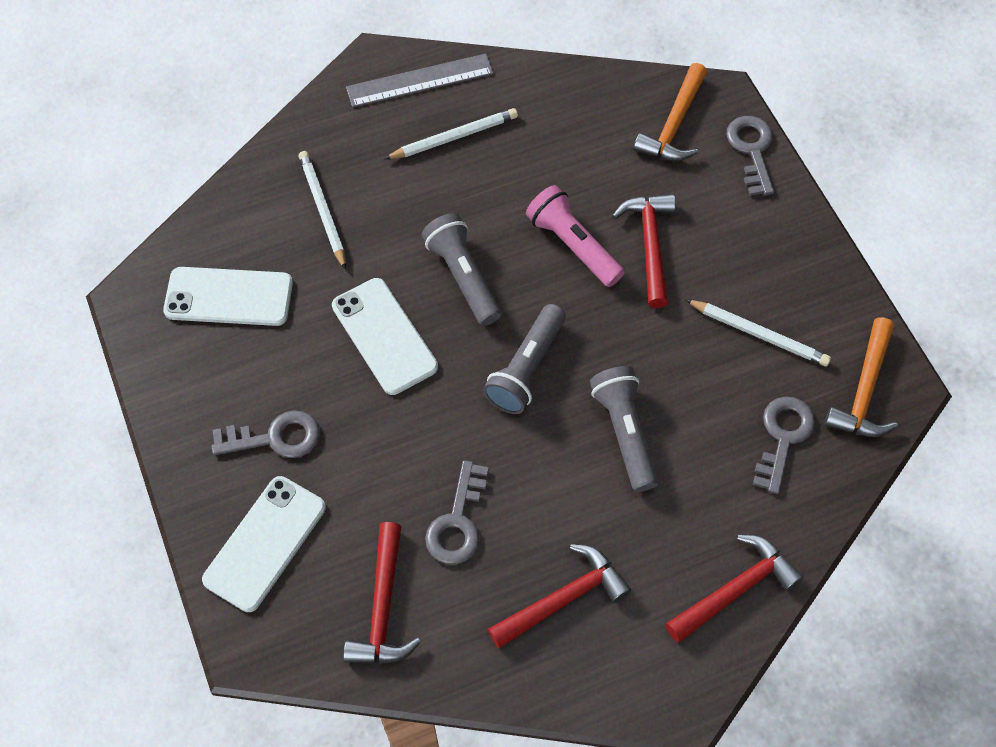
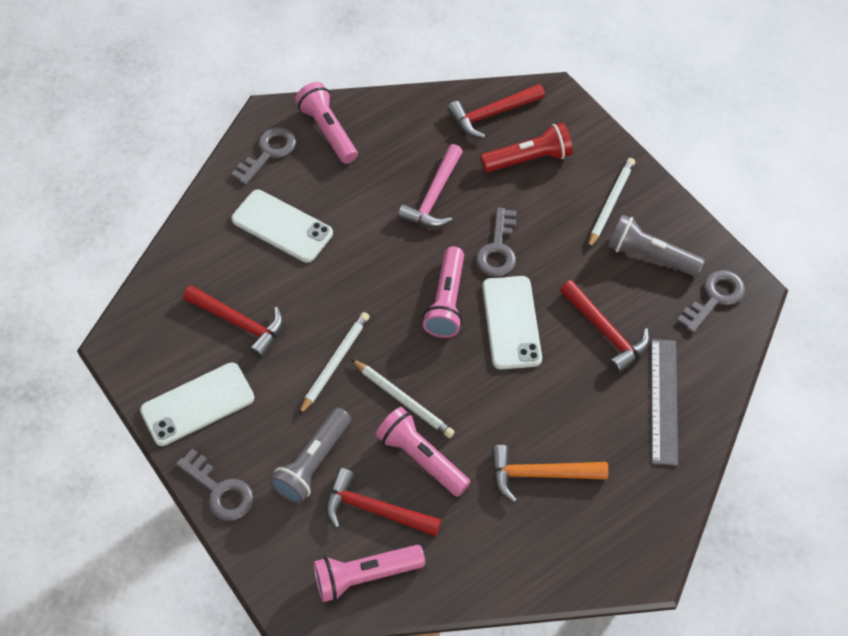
grey flashlight: [422,213,501,326] [483,304,566,414] [590,366,658,492] = 3 -> [269,408,351,504] [608,214,705,277] = 2
orange hammer: [633,63,707,161] [825,317,898,437] = 2 -> [491,445,608,503] = 1
pink flashlight: [526,185,624,287] = 1 -> [295,82,358,164] [313,545,425,602] [376,407,471,497] [423,246,464,338] = 4
pink hammer: none = 0 -> [398,144,463,227] = 1
red flashlight: none = 0 -> [480,122,573,172] = 1

